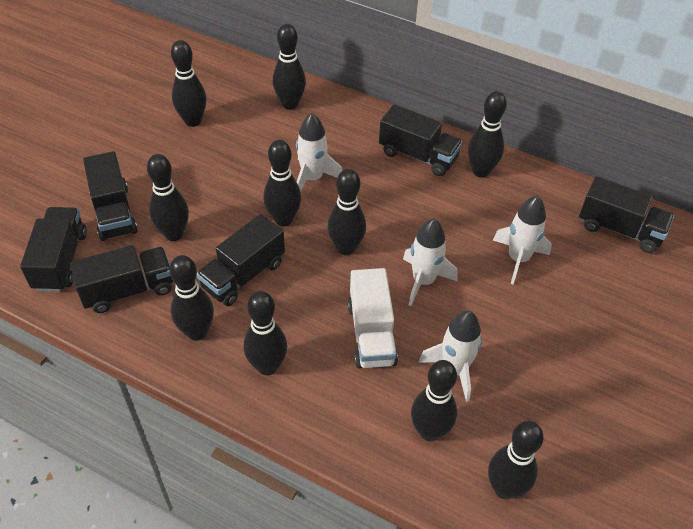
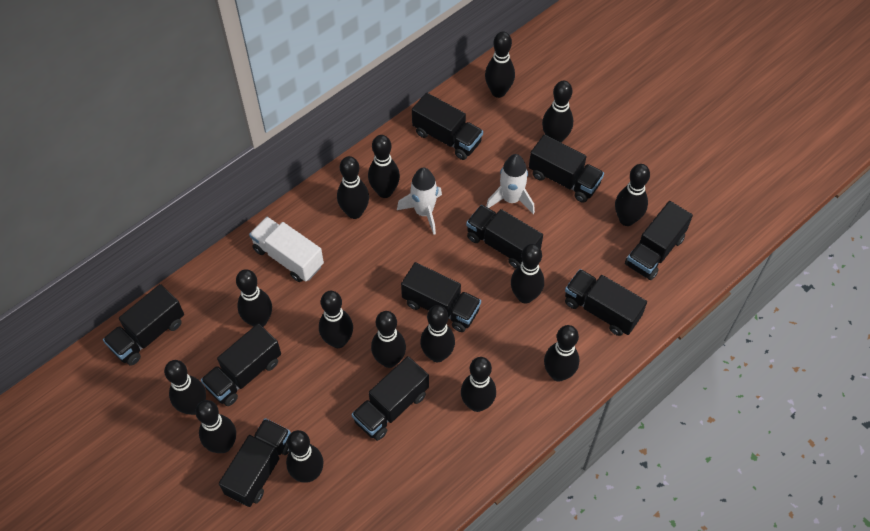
black bowling pin: [147,154,189,241] [169,255,214,341] [171,40,206,127] [244,291,287,375] [263,140,301,227] [273,24,306,110] [327,169,366,255] [411,360,457,441] [468,91,507,177] [488,421,544,499] = 10 -> [164,360,206,415] [195,400,236,453] [236,269,272,327] [286,430,324,483] [319,291,353,348] [337,156,369,219] [368,135,400,198] [371,311,406,368] [420,305,455,362] [461,357,496,412] [485,32,515,98] [511,244,544,304] [542,81,573,143] [544,325,579,382] [615,164,650,226] = 15
black truck: [20,207,87,292] [70,245,173,313] [83,151,138,241] [197,214,285,306] [379,104,463,176] [579,176,674,253] = 6 -> [103,284,184,366] [201,323,281,406] [219,418,291,507] [352,356,429,441] [401,262,481,332] [412,93,483,160] [466,205,543,268] [529,134,604,203] [565,269,647,336] [625,201,693,280] = 10
white rocket: [296,113,342,192] [403,218,458,306] [418,310,482,402] [493,196,552,284] = 4 -> [397,167,442,235] [486,154,535,214] = 2

